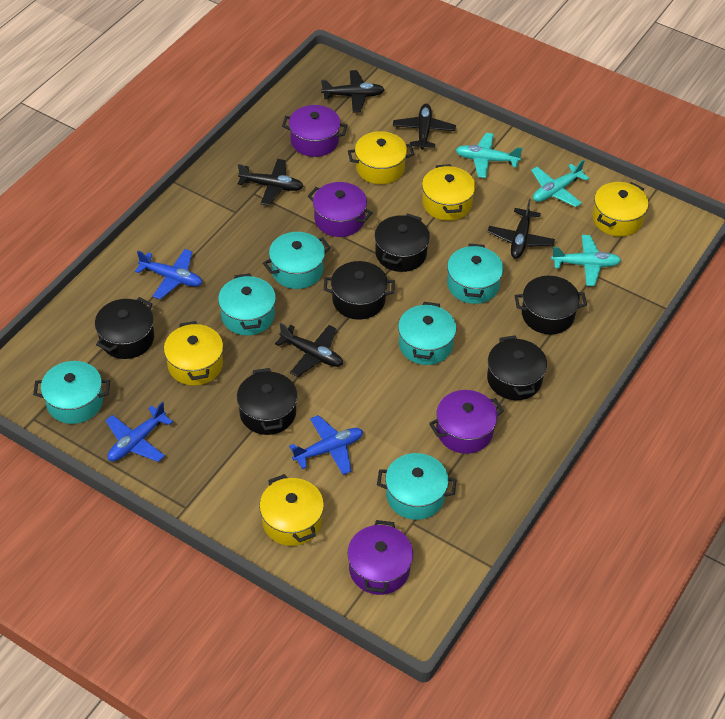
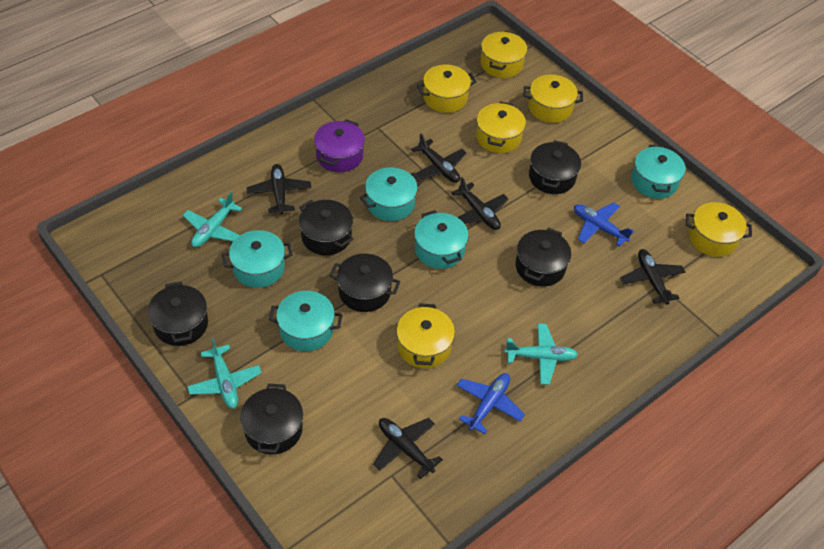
blue plane: [105,402,173,462] [135,249,202,299] [289,415,363,475] = 3 -> [456,373,525,434] [574,202,634,246] = 2
purple pot: [282,105,348,157] [308,182,373,237] [348,520,413,595] [429,390,504,454] = 4 -> [314,119,365,172] = 1
turquoise pot: [33,361,110,424] [218,273,276,335] [263,232,331,289] [377,453,457,520] [398,302,456,365] [447,244,504,304] = 6 -> [222,230,293,288] [269,291,343,351] [360,167,422,221] [414,210,469,269] [631,145,686,199] = 5
yellow pot: [164,321,223,386] [259,474,324,546] [348,131,414,184] [422,164,476,221] [593,182,649,237] = 5 -> [397,303,455,368] [417,65,476,113] [476,101,526,153] [481,31,527,78] [524,75,583,123] [686,202,752,257] = 6

